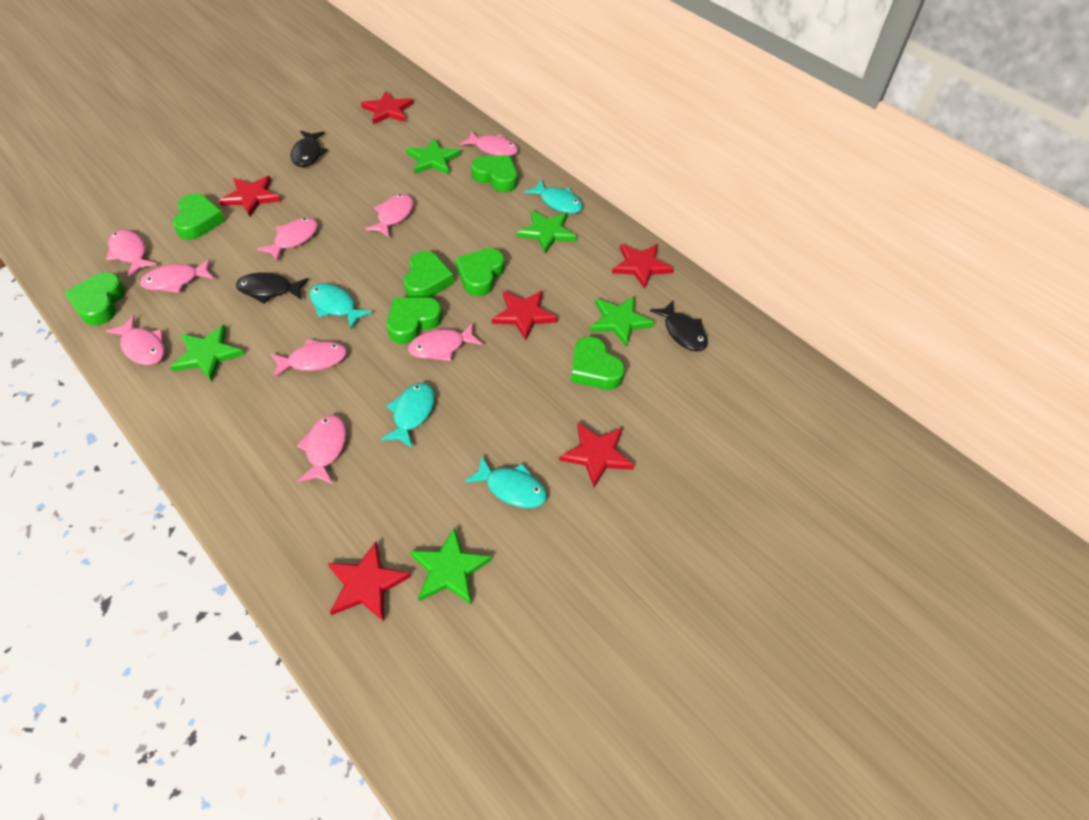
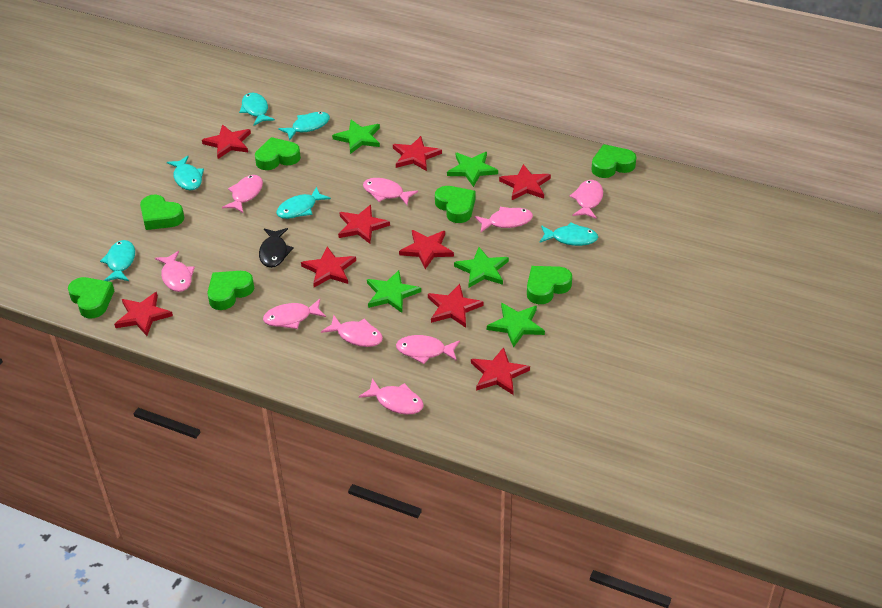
black fish: [236,272,309,304] [291,131,328,167] [650,301,708,351] = 3 -> [259,228,294,268] = 1
red star: [219,176,281,217] [328,542,411,621] [361,91,413,124] [492,290,558,340] [559,423,635,488] [612,244,674,289] = 6 -> [114,292,173,336] [202,124,251,159] [301,247,356,287] [338,205,390,244] [393,136,442,171] [399,230,454,269] [428,284,483,328] [471,347,530,395] [499,164,551,200] = 9
turquoise fish: [309,283,373,329] [381,383,435,448] [464,455,547,508] [524,179,583,214] = 4 -> [100,240,135,281] [167,156,204,190] [239,93,275,126] [276,187,331,219] [278,112,330,140] [539,222,598,246] = 6

